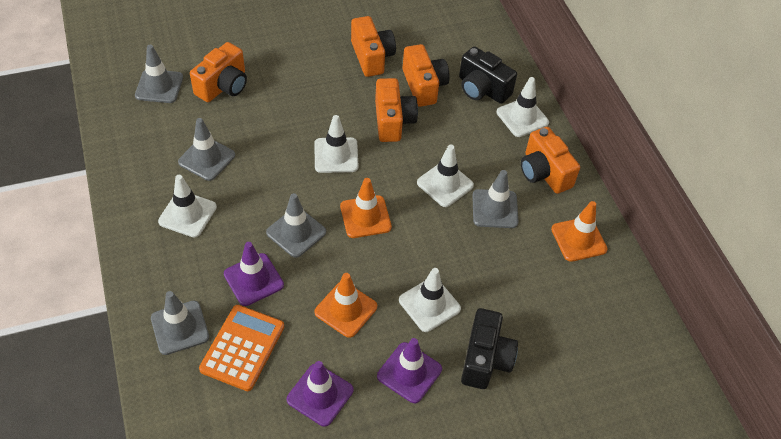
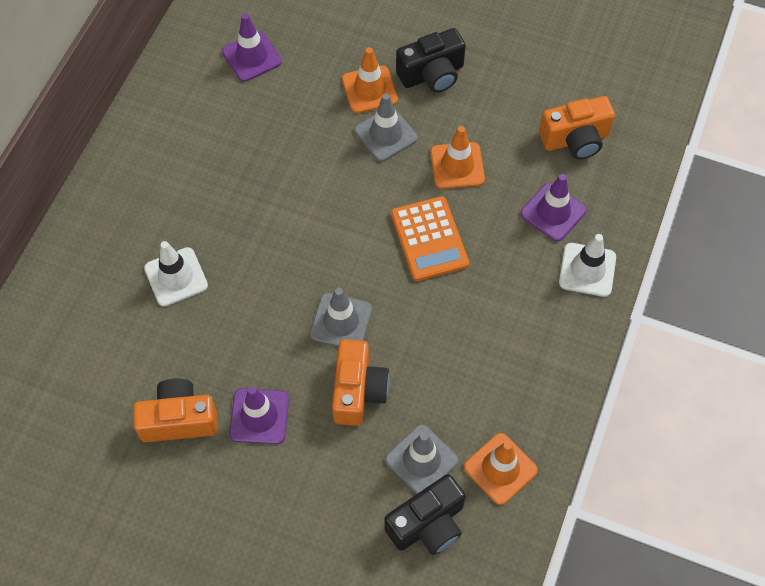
grey traffic cone: [135,45,183,103] [151,291,209,355] [178,118,235,181] [266,193,326,258] [472,170,519,228] = 5 -> [310,288,372,347] [354,93,418,161] [385,424,459,494] = 3
orange camera: [190,42,247,102] [351,16,396,77] [375,78,418,142] [403,44,450,107] [521,127,580,194] = 5 -> [133,378,218,442] [332,339,390,426] [539,96,615,160] = 3
white traffic cone: [158,175,217,238] [314,115,359,173] [399,268,461,332] [417,144,474,207] [496,77,549,137] = 5 -> [144,241,208,307] [559,234,616,297] = 2

